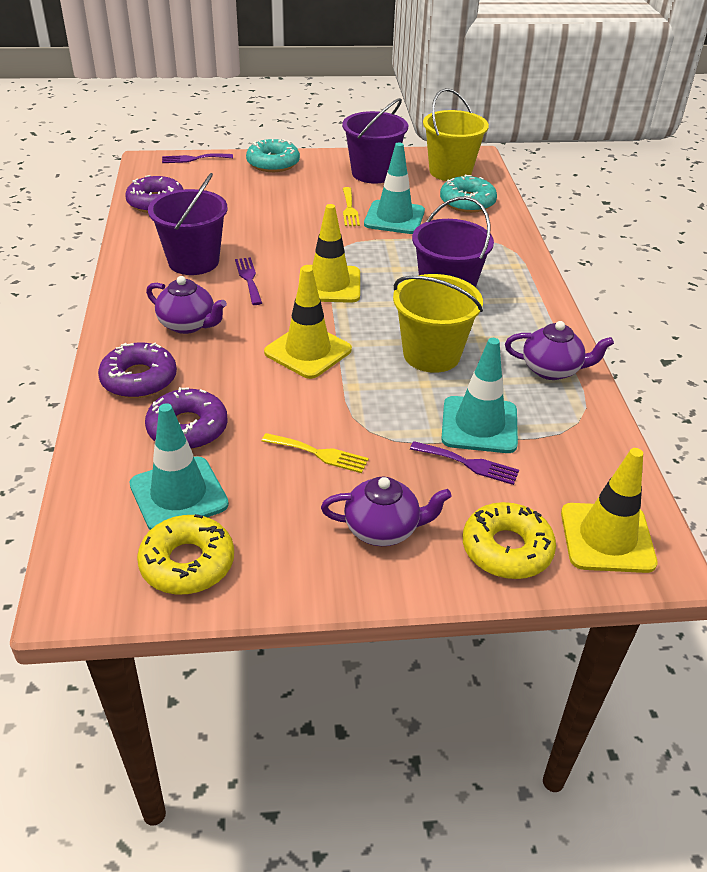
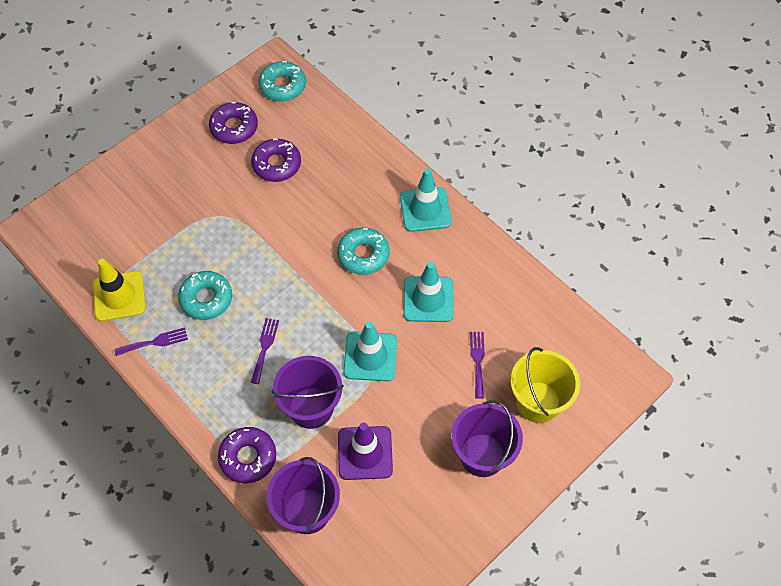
purple teapot: [146,276,227,334] [321,476,452,546] [505,321,614,380] = 3 -> none = 0
purple traffic cone: none = 0 -> [338,423,393,480] = 1
turquoise donut: [246,139,300,172] [440,174,497,213] = 2 -> [178,271,232,320] [258,61,306,101] [337,228,390,275] = 3
yellow bucket: [393,274,483,373] [423,88,489,181] = 2 -> [511,347,580,423] = 1
yellow donut: [137,514,234,595] [463,502,556,579] = 2 -> none = 0
yellow fork: [262,433,369,473] [343,187,360,226] = 2 -> none = 0
yellow traffic cone: [264,266,352,379] [299,204,360,303] [561,448,657,573] = 3 -> [93,259,146,322] = 1

